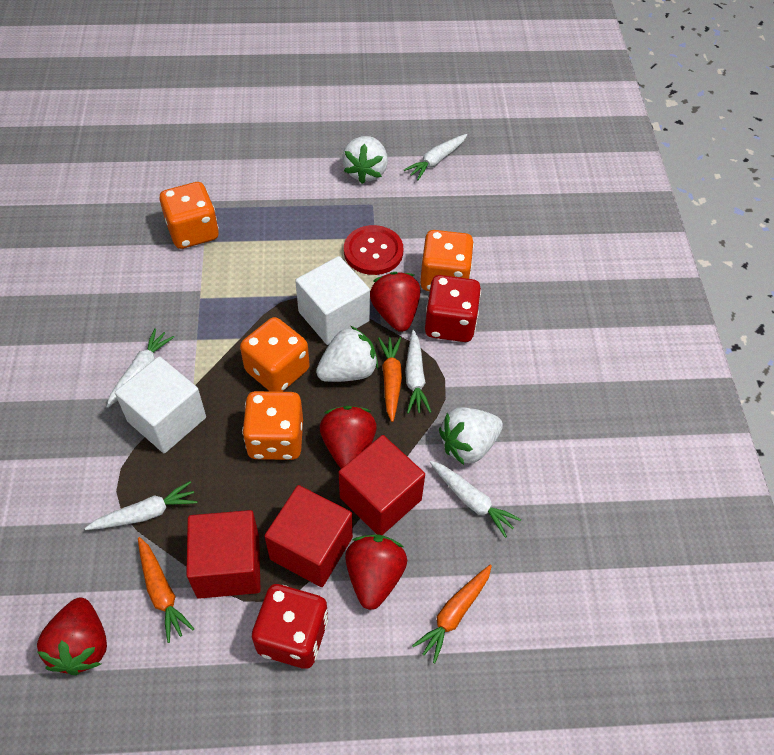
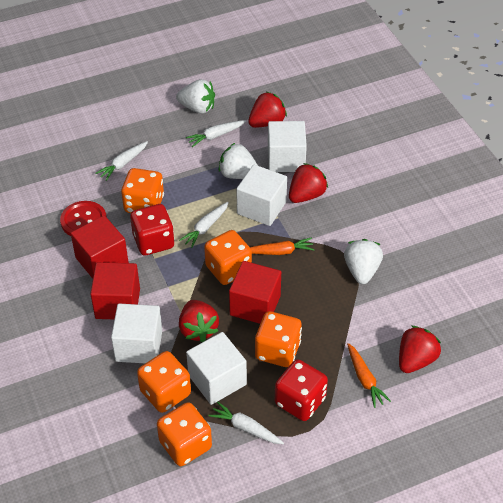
orange carrot: [138,537,194,643] [378,337,402,422] [412,565,492,663] = 3 -> [250,237,315,255] [347,343,391,408] = 2
orange dice: [160,182,219,249] [240,317,310,392] [242,391,303,460] [420,230,474,291] = 4 -> [121,168,164,213] [137,351,191,413] [157,402,212,466] [204,230,252,285] [255,311,302,367] = 5
white carrot: [85,481,198,530] [106,328,174,408] [404,134,467,180] [405,330,431,414] [430,461,521,538] = 5 -> [96,141,148,181] [179,202,229,248] [186,120,246,147] [208,402,284,444] = 4
white cube: [115,356,206,453] [295,256,370,345] = 2 -> [111,304,162,363] [186,332,247,405] [236,165,287,226] [268,121,307,172] = 4

